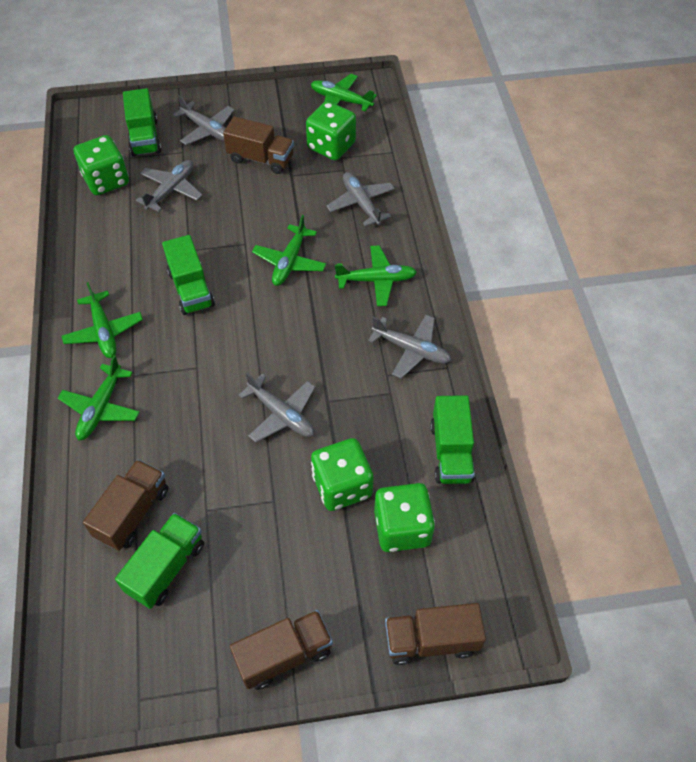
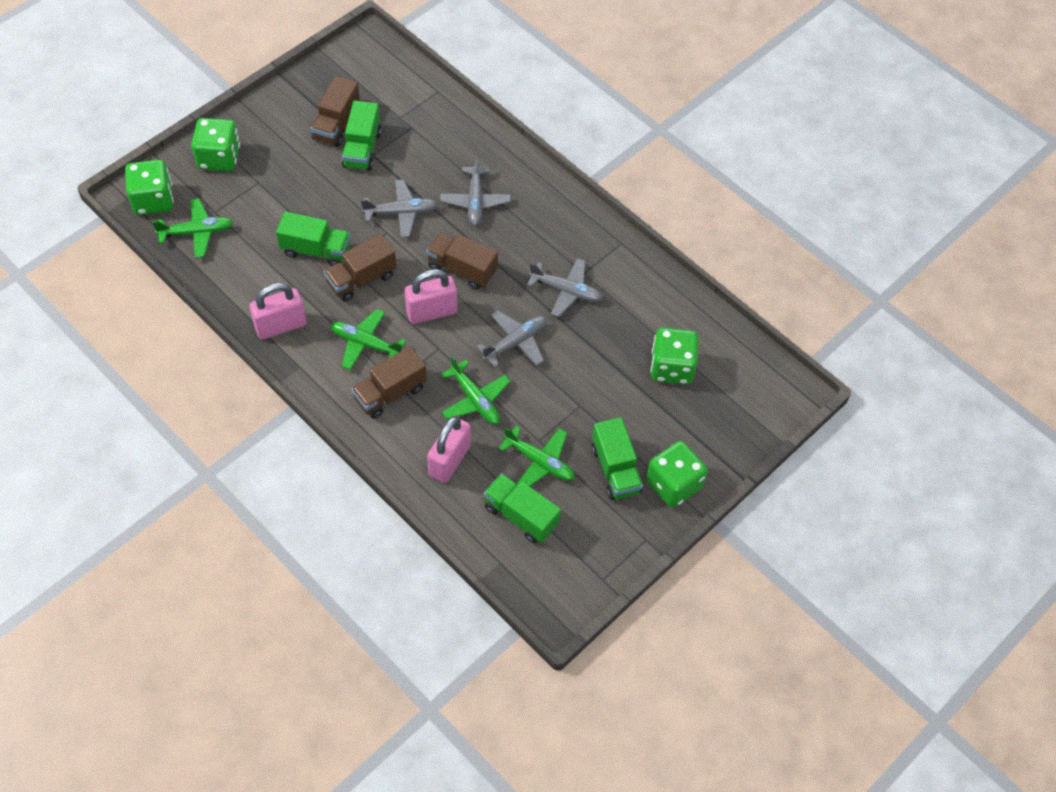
green plane: [58,355,139,440] [62,282,143,358] [252,215,326,286] [311,74,377,112] [335,245,417,306] = 5 -> [152,199,234,258] [330,309,406,370] [441,356,511,425] [498,426,575,487] = 4
grey plane: [136,160,202,212] [173,95,234,145] [238,372,315,442] [326,172,395,227] [368,315,451,378] = 5 -> [361,180,438,237] [440,155,511,226] [476,310,547,367] [527,258,603,317] = 4
pink padlock: none = 0 -> [249,283,306,340] [405,269,457,324] [427,416,471,483] = 3

